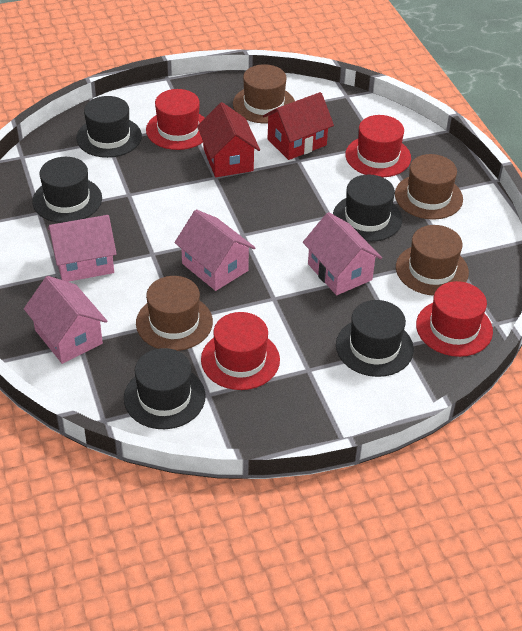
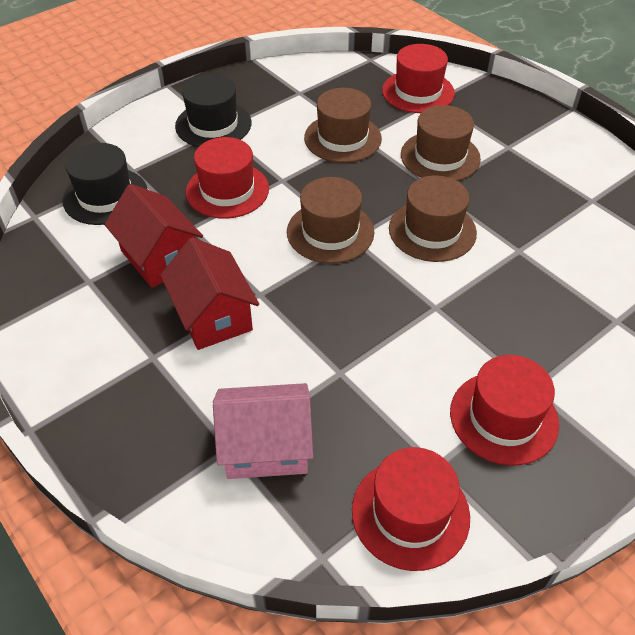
black hat: [32,157,102,223] [76,96,142,158] [124,348,206,429] [333,175,402,242] [336,300,414,377] = 5 -> [62,143,148,225] [175,75,251,147] = 2
pink house: [24,276,107,364] [48,215,117,282] [174,209,255,291] [303,212,382,295] = 4 -> [213,383,313,479] = 1

